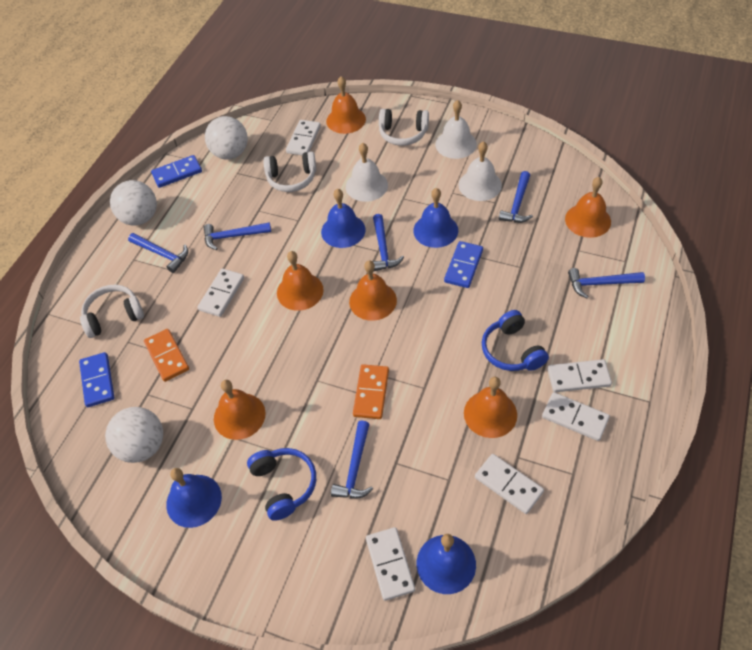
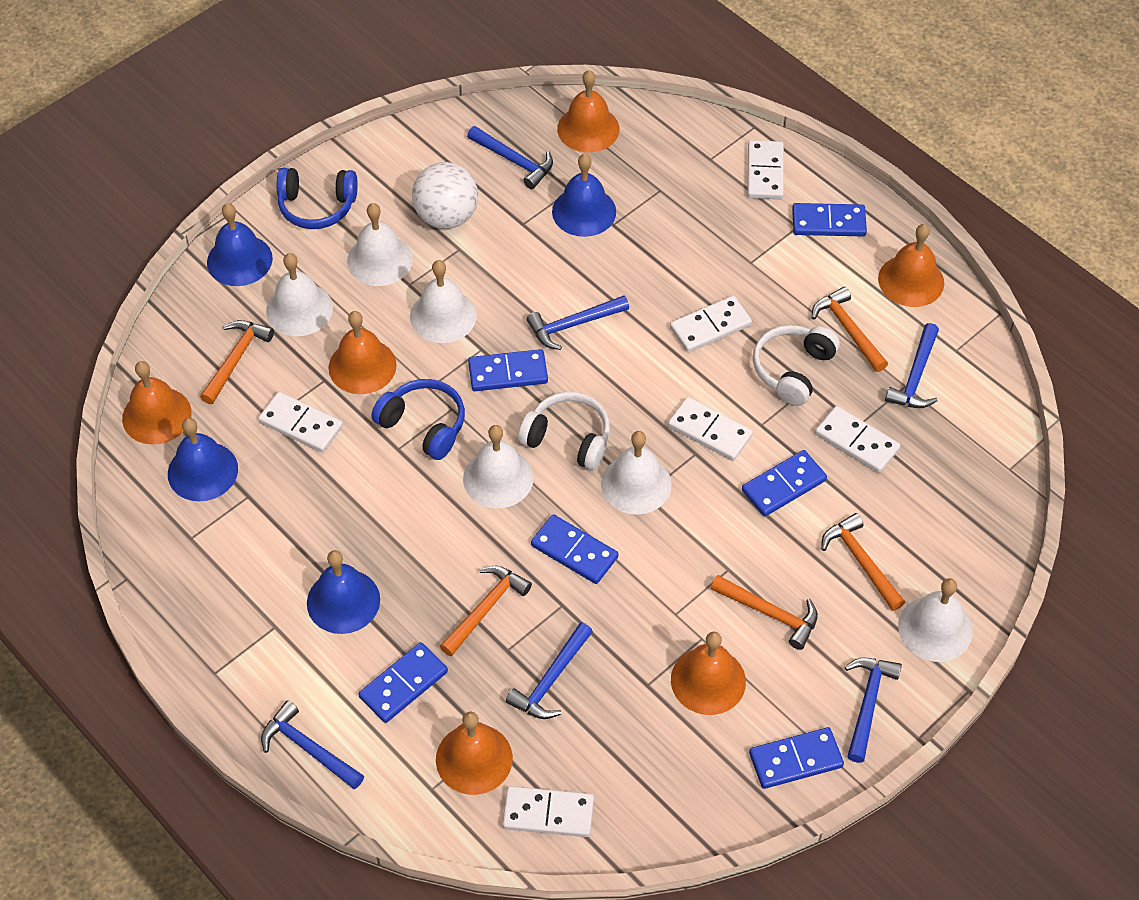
blue domino: [79,352,114,407] [151,155,202,188] [444,241,483,288] = 3 -> [359,642,448,723] [468,349,548,391] [531,514,618,584] [742,450,827,517] [749,727,844,789] [792,203,867,236] = 6
orange domino: [144,329,189,382] [353,364,389,419] = 2 -> none = 0
orange hammer: none = 0 -> [200,320,274,404] [440,566,532,657] [711,575,818,650] [812,287,888,372] [821,513,905,611] = 5
white ball: [105,407,163,463] [110,180,157,226] [205,116,248,160] = 3 -> [412,162,478,229] = 1
white bell: [346,143,388,202] [435,100,477,159] [458,141,502,201] = 3 -> [266,253,333,336] [347,203,413,286] [410,260,477,343] [463,425,533,508] [601,431,672,515] [898,578,973,662] = 6
white headphones: [80,285,144,338] [263,151,316,192] [379,109,429,146] = 3 -> [518,392,610,470] [753,325,840,406] = 2

